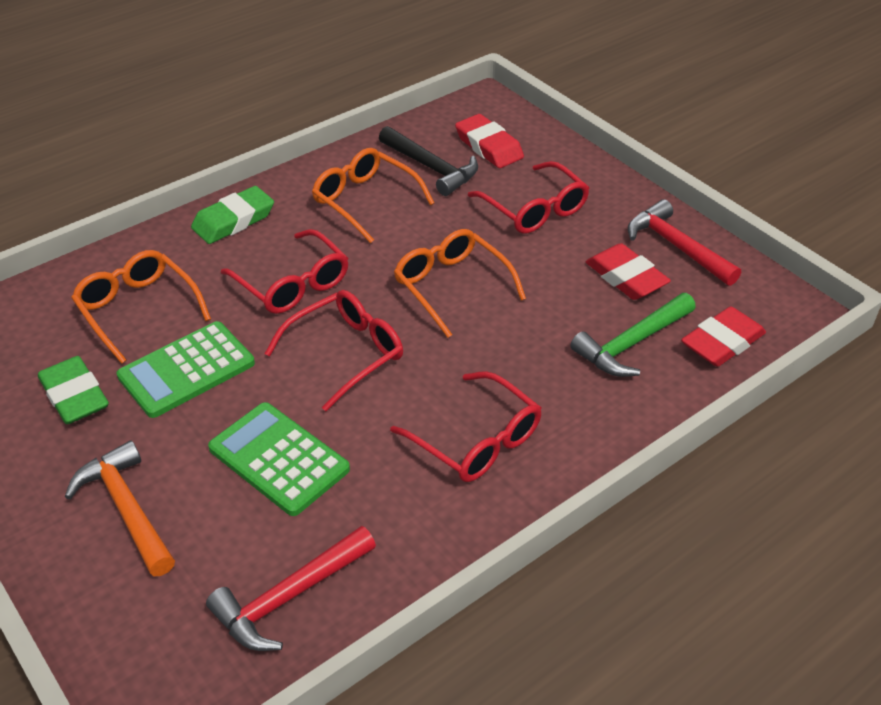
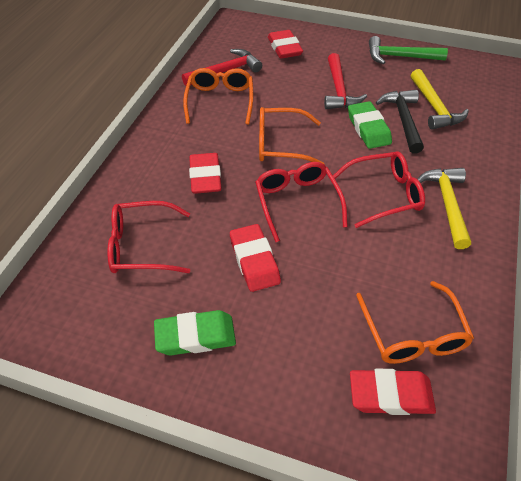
green calculator: [116,321,255,418] [208,402,350,516] = 2 -> none = 0
orange hammer: [65,441,175,576] = 1 -> none = 0
red eraser: [455,114,524,168] [586,243,671,300] [681,307,766,367] = 3 -> [189,153,222,194] [230,224,281,292] [268,30,303,59] [350,369,436,415] = 4
red glasses: [221,229,348,314] [265,290,403,411] [390,371,541,482] [468,161,589,234] = 4 -> [107,201,190,273] [255,162,348,242] [333,151,425,228] = 3
yellow hammer: none = 0 -> [410,69,469,130] [417,168,471,249] = 2

